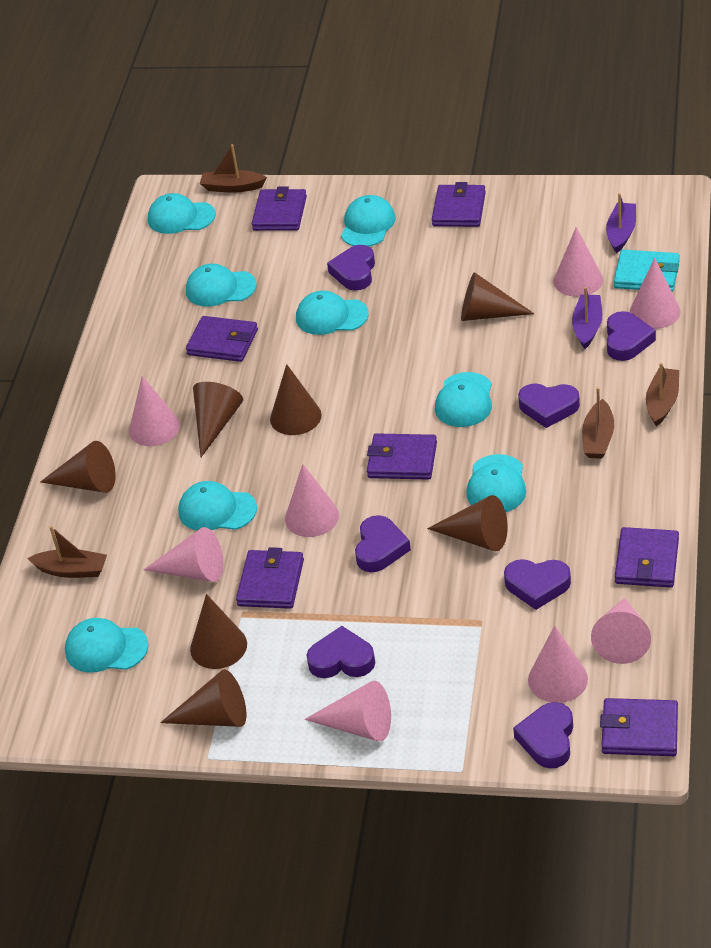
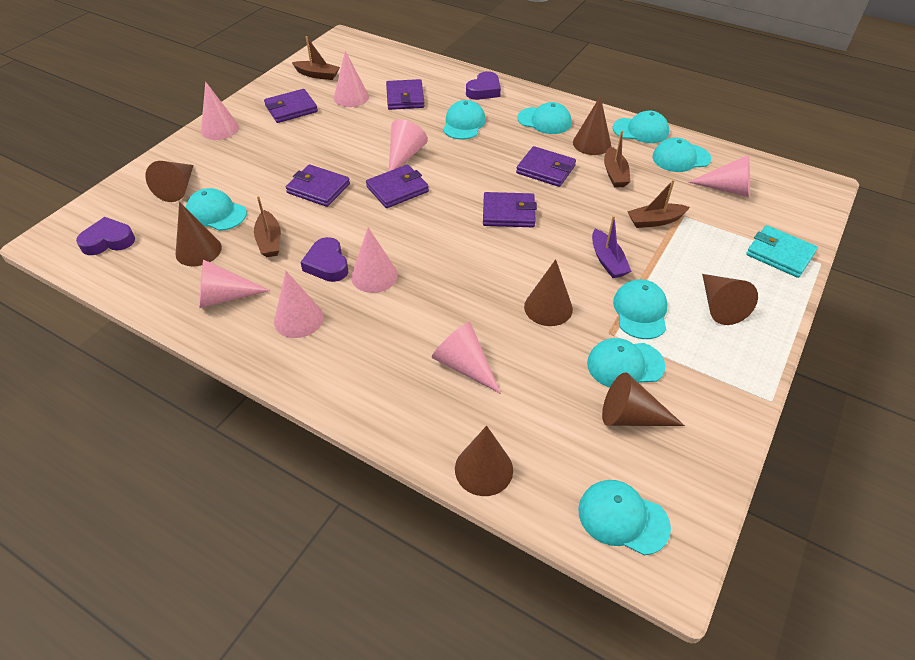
purple boat: [572,287,602,349] [606,193,636,253] = 2 -> [592,216,631,278] = 1
purple heart: [306,626,375,678] [327,245,375,291] [355,515,411,572] [504,559,571,610] [513,702,573,768] [518,383,580,428] [607,311,656,361] = 7 -> [76,217,135,255] [300,237,348,282] [466,71,501,100] = 3
purple wallet: [186,316,258,362] [236,547,304,609] [252,186,307,231] [367,433,437,480] [432,182,486,227] [600,698,678,756] [615,527,679,588] = 7 -> [264,89,318,123] [286,164,350,207] [366,165,429,208] [386,79,425,110] [483,192,537,227] [516,146,576,187] = 6

